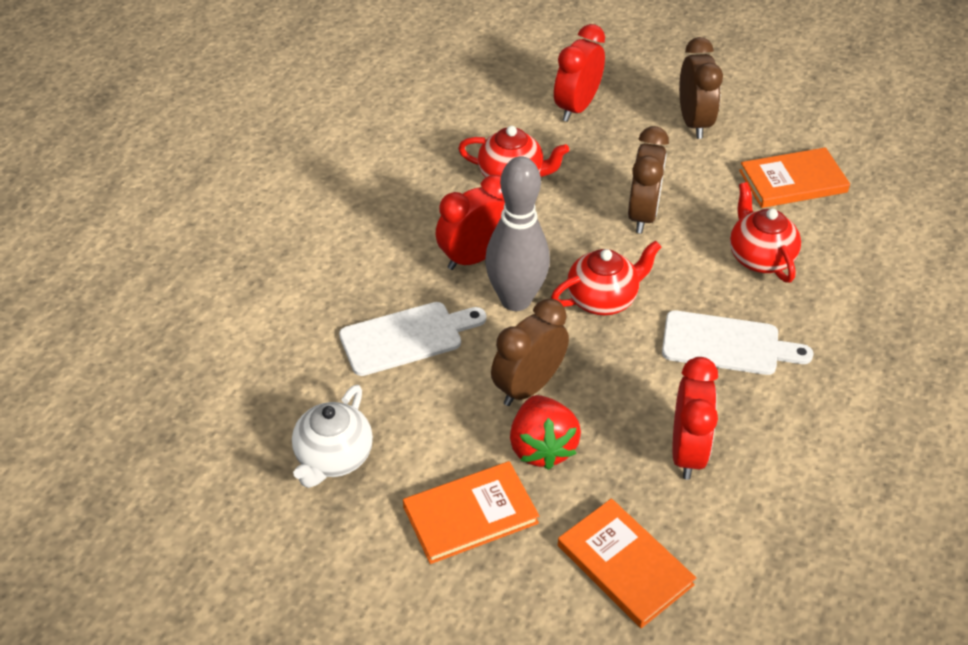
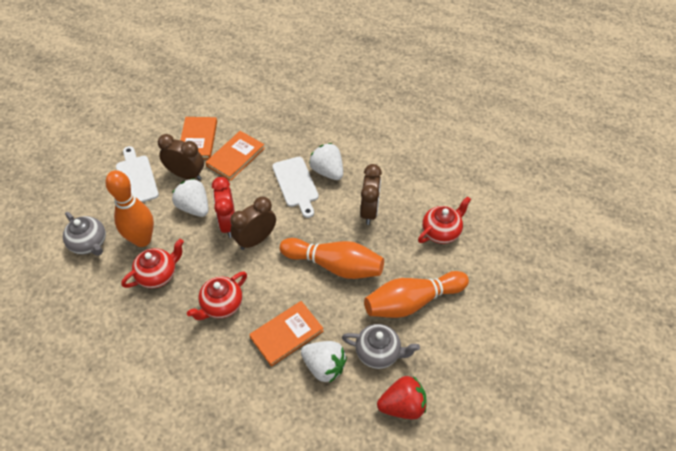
grey bowling pin: [485,156,550,311] = 1 -> none = 0
grey teapot: none = 0 -> [63,212,106,256] [342,324,420,369] = 2
orange bowling pin: none = 0 -> [105,170,154,247] [280,238,384,279] [364,271,469,318] = 3
red clock: [436,175,505,270] [554,24,605,122] [672,357,718,480] = 3 -> [212,177,235,238] = 1
white strawberry: none = 0 -> [172,178,208,217] [301,341,347,383] [309,143,343,180] = 3
white teapot: [292,385,373,488] = 1 -> none = 0

